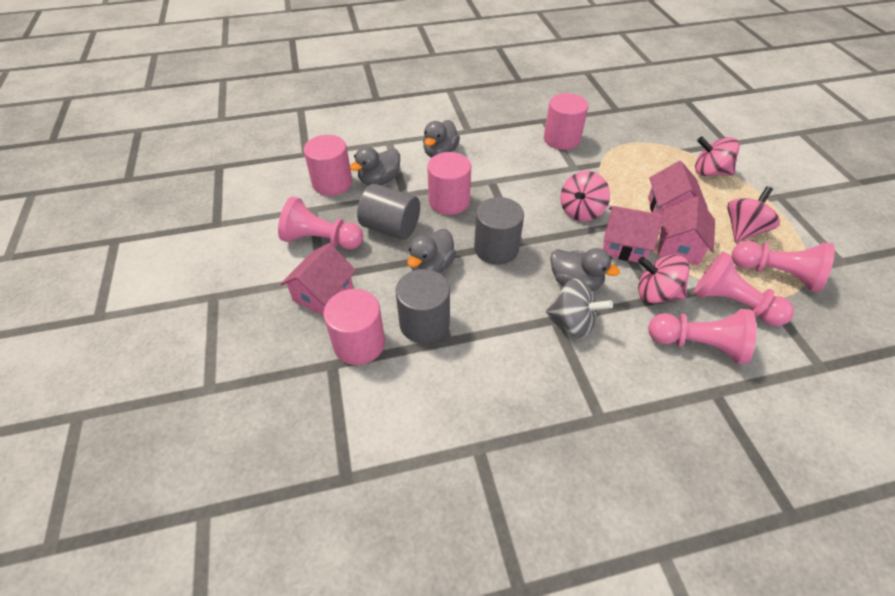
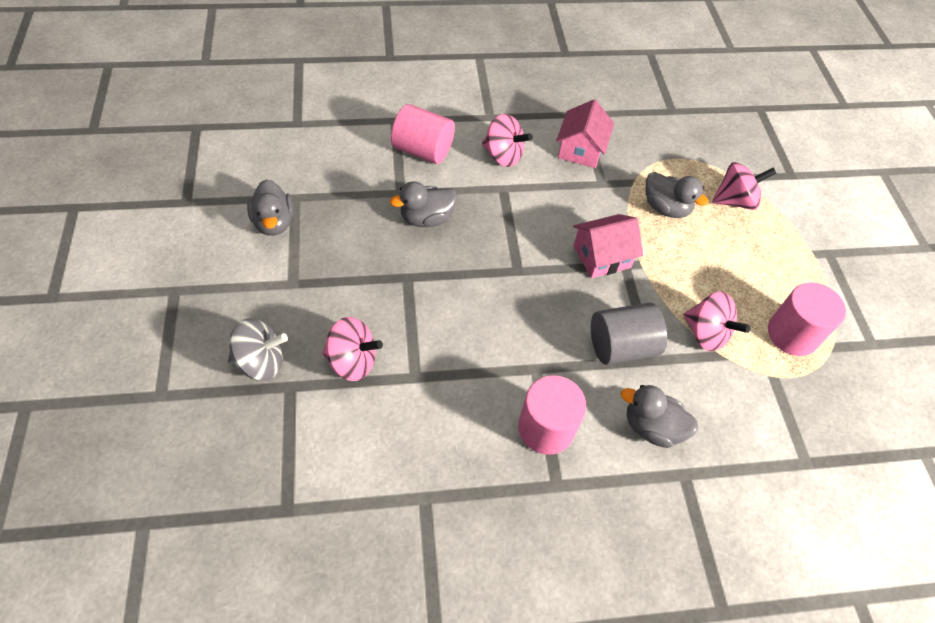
grey cylinder: [357,184,420,240] [396,269,450,344] [474,197,524,264] = 3 -> [591,302,667,365] = 1
pink cylinder: [304,135,352,196] [324,289,385,365] [427,152,471,215] [544,93,589,150] = 4 -> [391,104,455,164] [518,375,586,455] [768,282,846,356] = 3
pink house: [280,243,356,316] [603,206,663,263] [648,161,708,215] [658,196,715,266] = 4 -> [556,99,614,168] [573,214,643,278] = 2
pink pawn: [278,197,363,250] [648,309,756,364] [693,251,794,326] [732,241,835,292] = 4 -> none = 0

